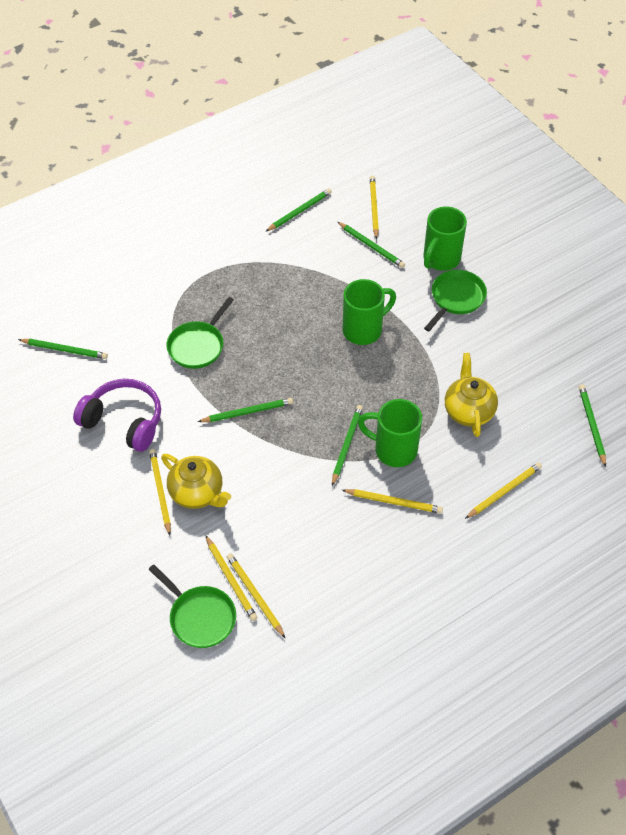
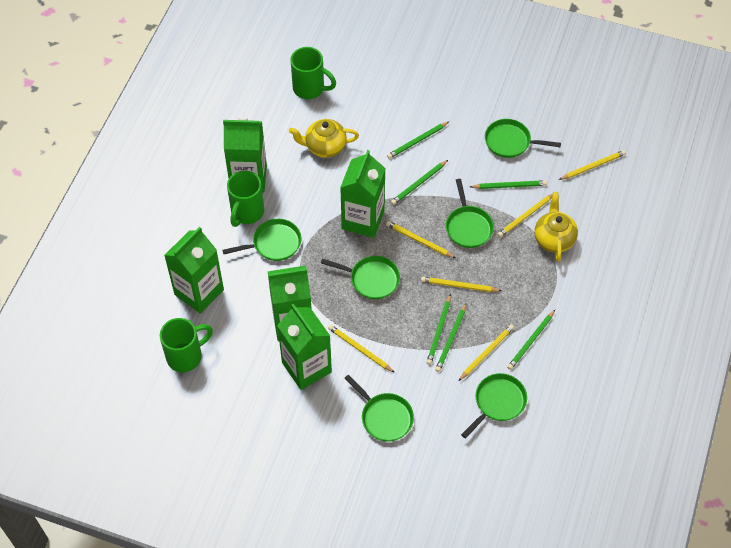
green carton: none = 0 -> [164,227,224,314] [223,118,267,193] [268,266,312,341] [277,304,332,390] [340,150,386,238] = 5
green pan: [148,564,236,648] [167,297,234,369] [424,270,487,331] = 3 -> [223,219,301,261] [321,256,400,299] [344,375,414,442] [446,179,494,248] [461,373,527,438] [485,119,561,158] = 6
purple headphones: [73,379,161,452] = 1 -> none = 0

